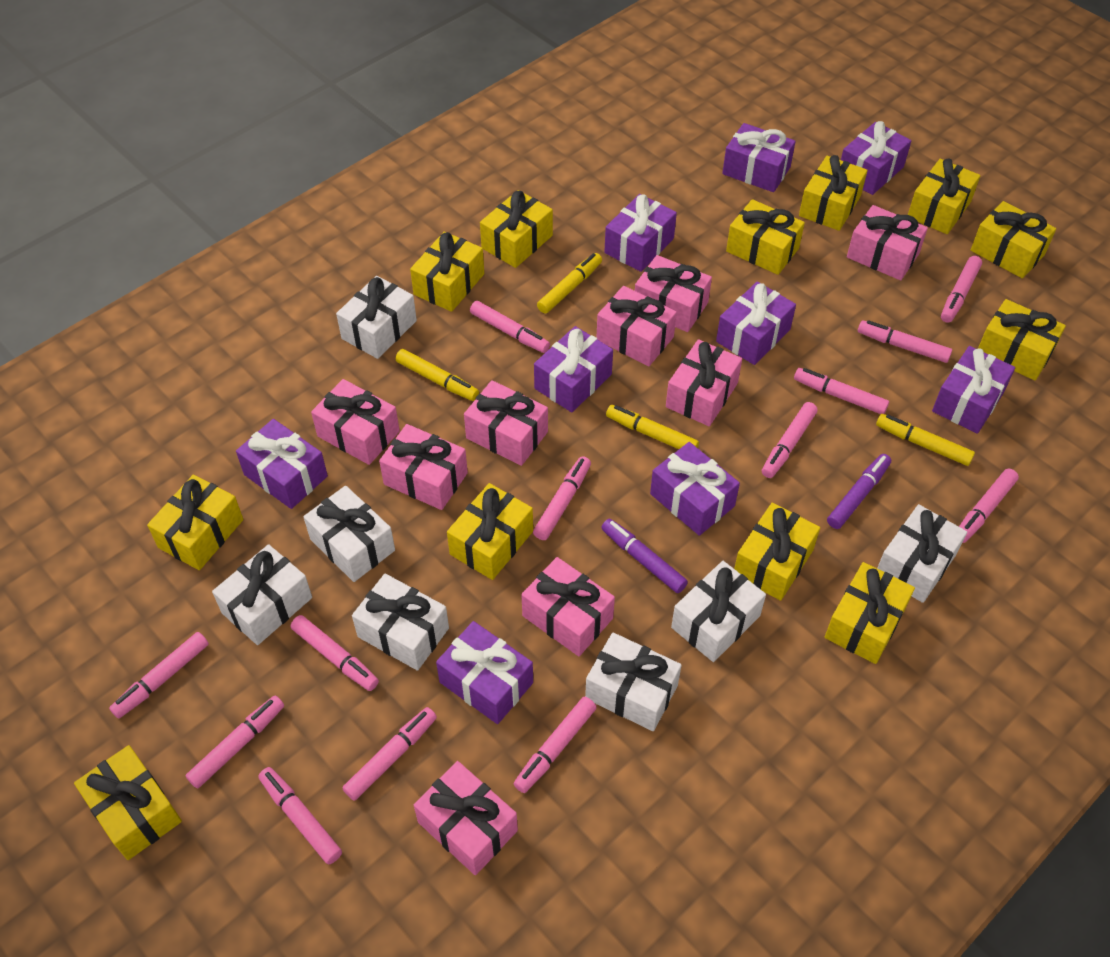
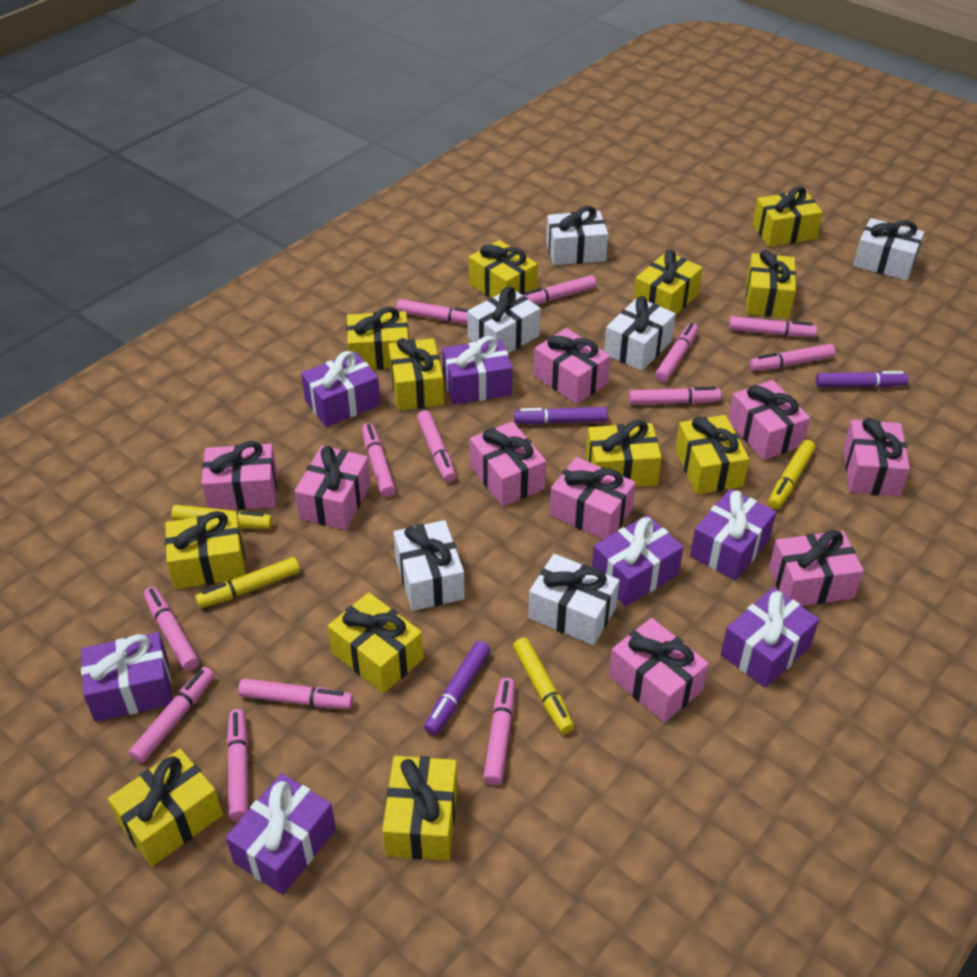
purple gift: [236,419,328,509] [436,621,533,724] [534,326,613,413] [604,194,677,272] [650,442,740,536] [716,281,796,365] [722,123,796,192] [841,121,911,195] [932,346,1015,434] = 9 -> [81,632,173,722] [226,773,336,895] [301,351,380,427] [442,336,513,405] [592,515,683,606] [690,489,776,580] [721,587,819,688] = 7
purple marker: [601,519,688,593] [827,454,891,529] = 2 -> [424,641,490,735] [514,407,607,425] [816,371,909,388] = 3
white gift: [212,544,312,645] [304,486,395,582] [336,276,417,359] [352,574,449,671] [585,632,682,731] [671,561,766,662] [877,504,967,603] = 7 -> [393,520,465,611] [467,286,541,353] [528,554,620,645] [546,206,608,265] [604,296,676,371] [853,218,924,280] = 6

